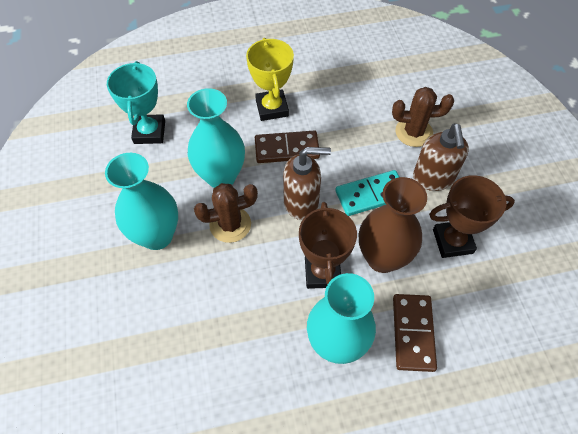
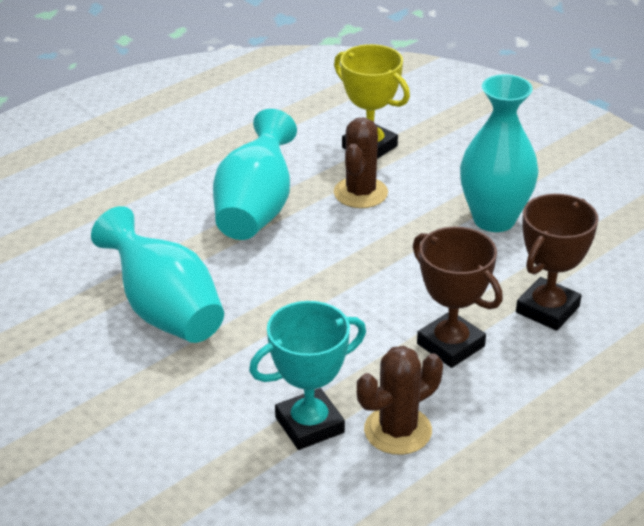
brown domino: [255,131,320,163] [393,294,437,372] = 2 -> none = 0
brown soap dispenser: [283,147,331,220] [413,123,469,191] = 2 -> none = 0
brown vase: [359,177,427,273] = 1 -> none = 0
turquoise domino: [335,170,399,216] = 1 -> none = 0

